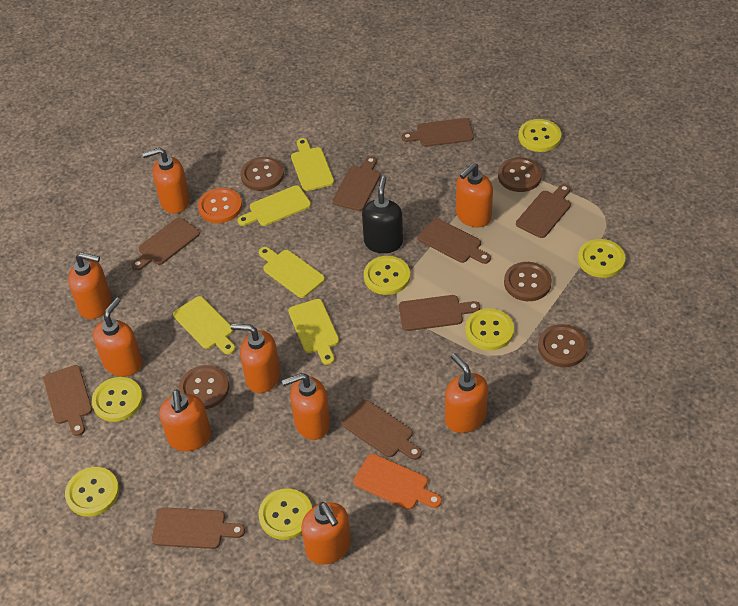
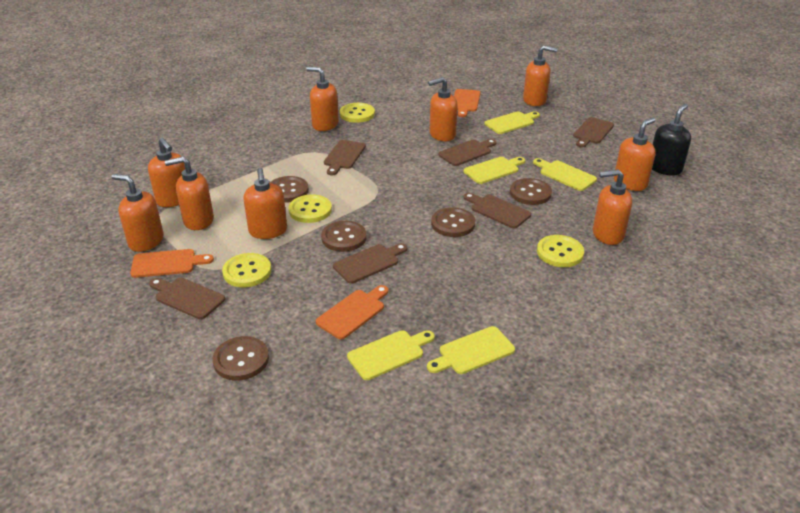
brown cutting board: [43,365,92,436] [132,217,200,270] [152,507,245,549] [333,156,380,211] [342,400,422,460] [399,295,480,331] [402,118,474,147] [418,218,491,264] [516,184,571,238] = 9 -> [149,278,225,319] [324,140,366,176] [333,243,407,284] [438,139,496,166] [463,193,531,228] [573,117,614,148] = 6
orange button: [198,188,242,223] = 1 -> none = 0
orange cutting board: [353,454,442,510] = 1 -> [130,249,214,278] [316,285,388,339] [454,89,480,117] = 3
yellow button: [65,467,119,517] [92,377,143,422] [258,488,312,540] [364,256,410,295] [465,308,514,351] [518,119,561,152] [578,239,625,278] = 7 -> [222,253,271,287] [289,194,332,223] [340,103,375,123] [537,235,584,267] = 4

